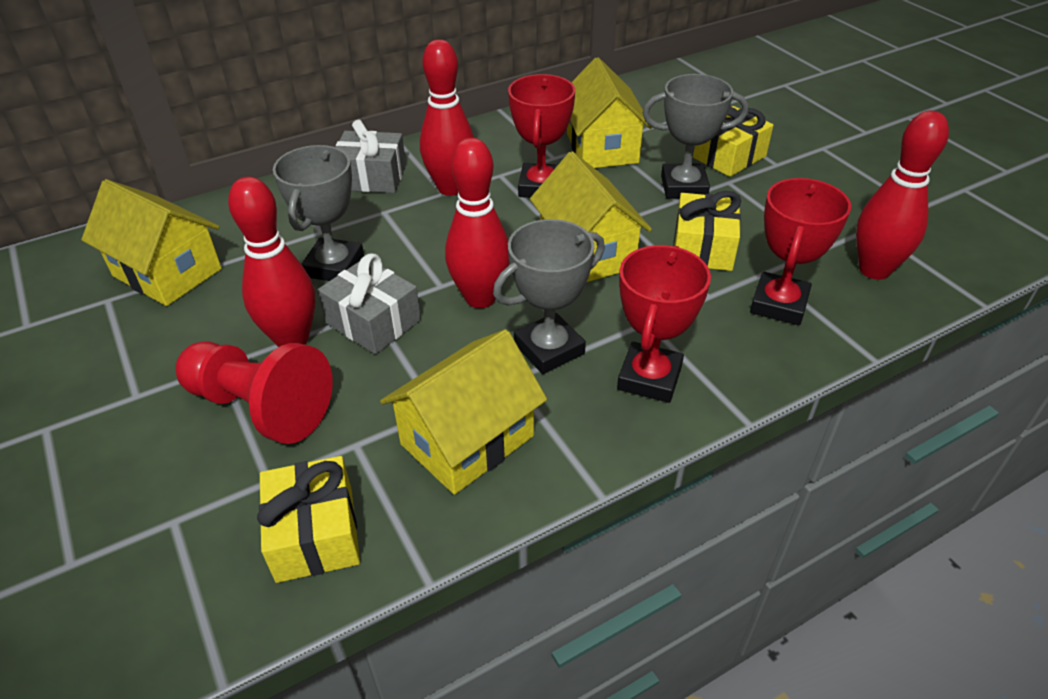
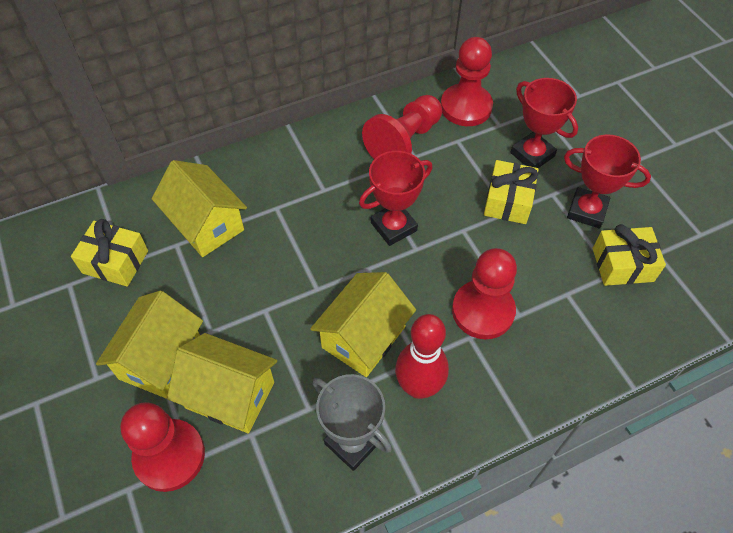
grey gift: [318,254,421,354] [336,120,406,193] = 2 -> none = 0
grey trophy: [273,145,364,281] [493,219,605,374] [643,74,748,199] = 3 -> [313,374,392,471] = 1
red bowling pin: [228,177,316,347] [420,39,474,196] [445,138,509,308] [856,111,949,280] = 4 -> [395,314,449,399] = 1
red pawn: [176,342,333,444] = 1 -> [120,402,205,492] [362,95,442,159] [441,37,493,126] [452,248,517,339] = 4

